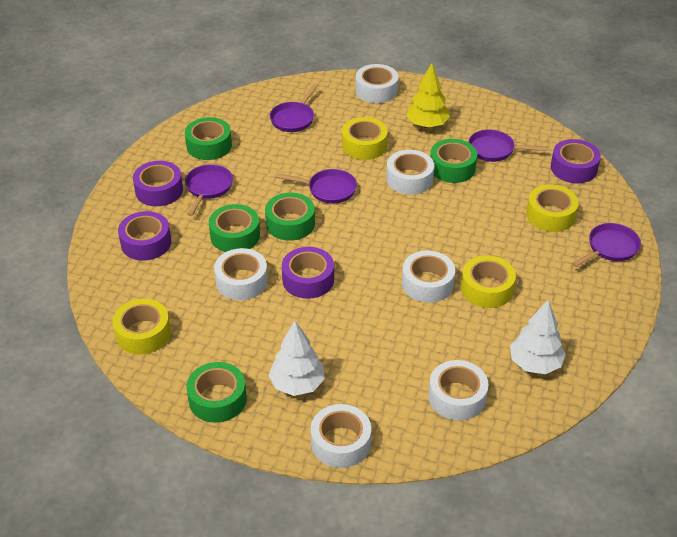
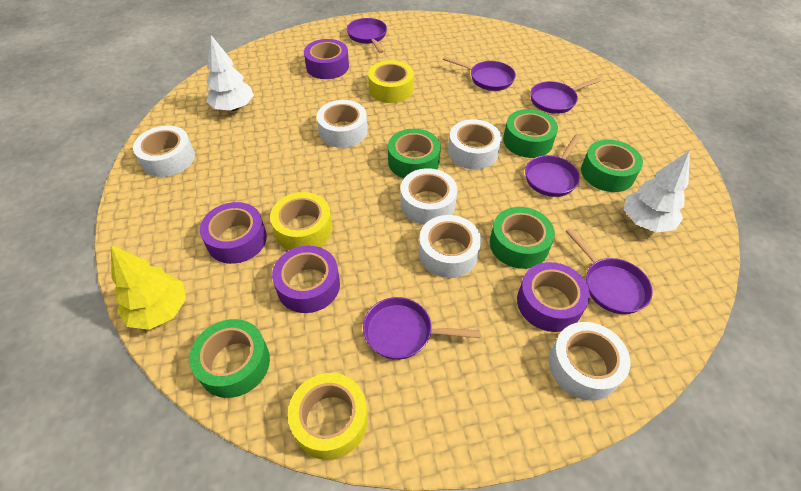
purple pan: [185,164,233,216] [270,84,318,132] [276,169,357,204] [468,130,548,162] [572,223,641,267] = 5 -> [347,18,387,53] [363,297,480,360] [443,56,516,91] [525,134,581,197] [530,77,602,114] [566,228,653,314] = 6
yellow tape: [113,299,171,355] [342,117,388,160] [461,255,516,308] [526,185,579,232] = 4 -> [270,192,333,250] [288,373,368,460] [368,60,414,103] = 3

